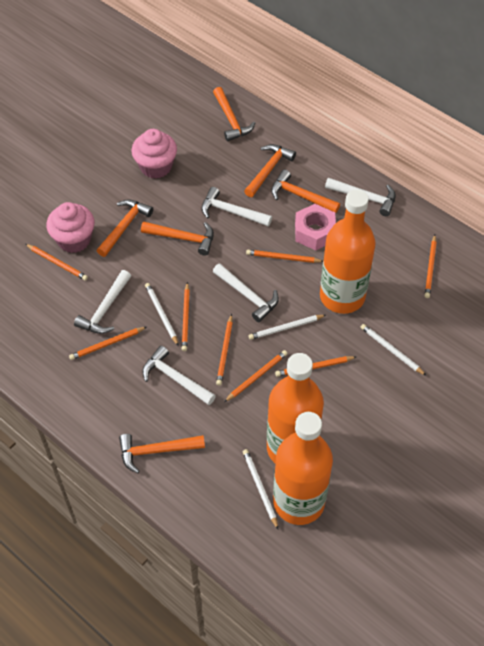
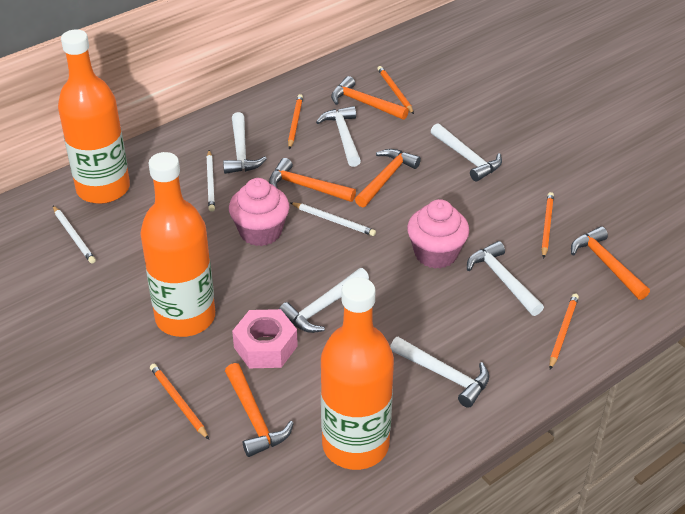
orange hammer: [97,199,153,257] [119,434,205,474] [141,222,214,256] [213,87,255,141] [244,144,296,197] [271,170,340,213] = 6 -> [225,363,294,457] [269,158,356,202] [331,76,409,120] [355,149,421,207] [571,226,650,300] = 5
orange pencil: [25,244,88,281] [69,327,147,360] [182,282,190,351] [216,314,233,386] [224,350,288,402] [246,250,323,263] [275,356,356,377] [425,235,437,298] = 8 -> [150,364,209,440] [288,94,303,149] [377,66,414,114] [541,192,554,259] [549,293,579,369] = 5
white hammer: [74,270,131,334] [142,346,216,405] [202,187,272,227] [213,263,279,322] [325,178,396,216] = 5 -> [223,112,267,174] [279,268,369,333] [316,106,361,167] [390,337,489,408] [431,123,502,182] [467,241,544,316] = 6
white pencil: [145,283,179,346] [243,449,278,529] [249,315,326,340] [360,324,426,376] = 4 -> [53,206,96,264] [206,150,215,212] [290,202,376,236] = 3

